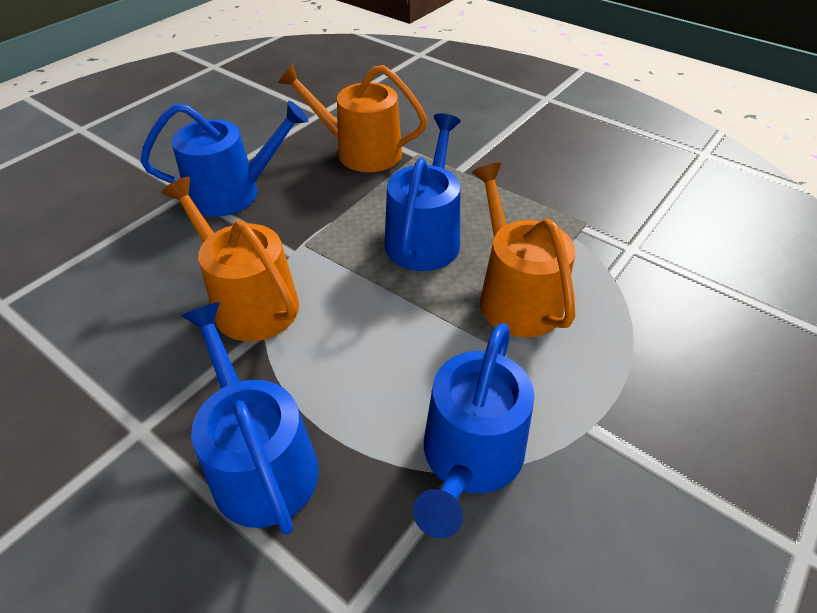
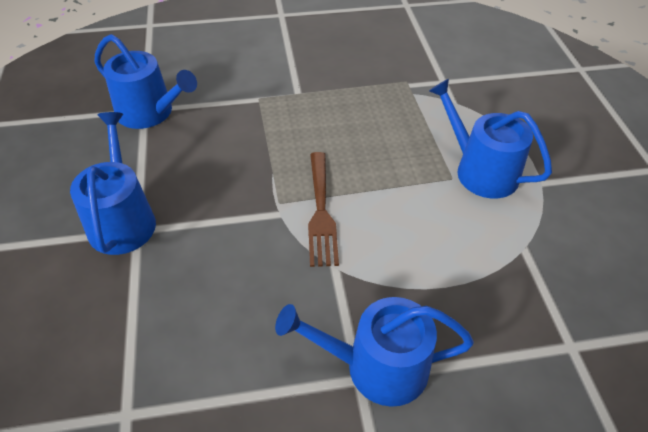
brown fork: none = 0 -> [308,152,339,267] = 1
orange watering can: [162,177,299,341] [278,64,427,172] [472,163,575,337] = 3 -> none = 0

